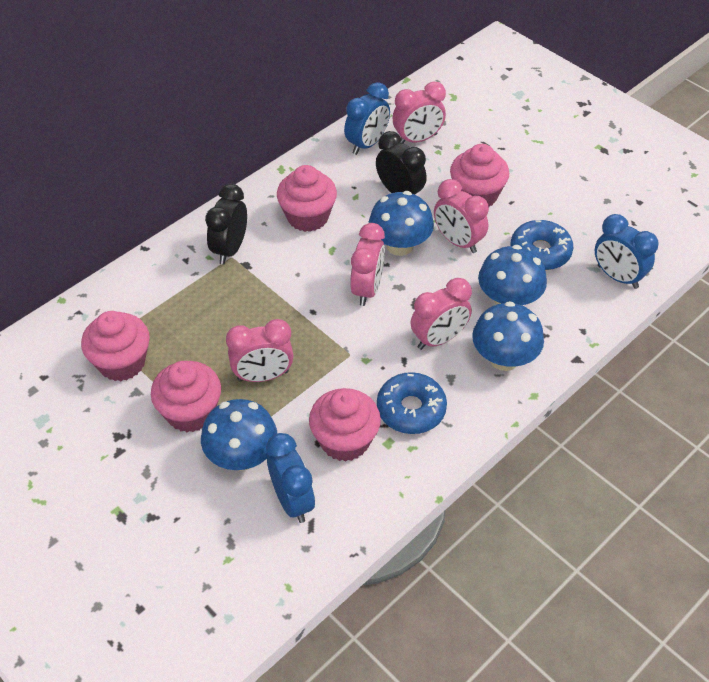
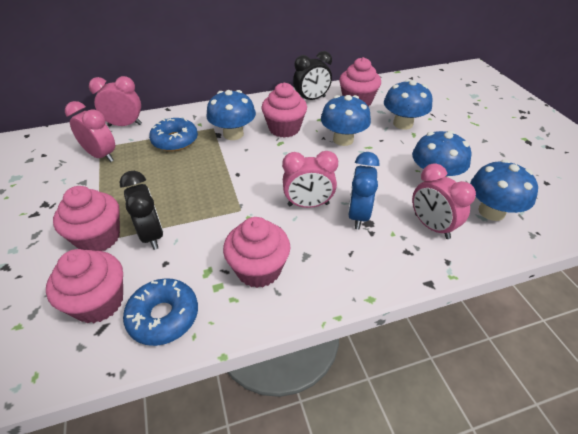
blue clock: [266,433,315,523] [344,82,390,155] [595,214,659,289] = 3 -> [348,152,380,229] = 1
blue mushroom: [201,399,277,471] [369,191,434,256] [472,301,544,371] [478,245,547,305] = 4 -> [206,90,256,140] [321,95,371,146] [384,80,433,130] [412,130,471,177] [470,159,538,221] = 5
pink clock: [226,319,294,382] [350,223,385,306] [393,82,446,143] [411,278,472,350] [434,179,489,253] = 5 -> [65,101,115,162] [89,76,142,127] [282,151,338,208] [412,163,476,239] = 4

